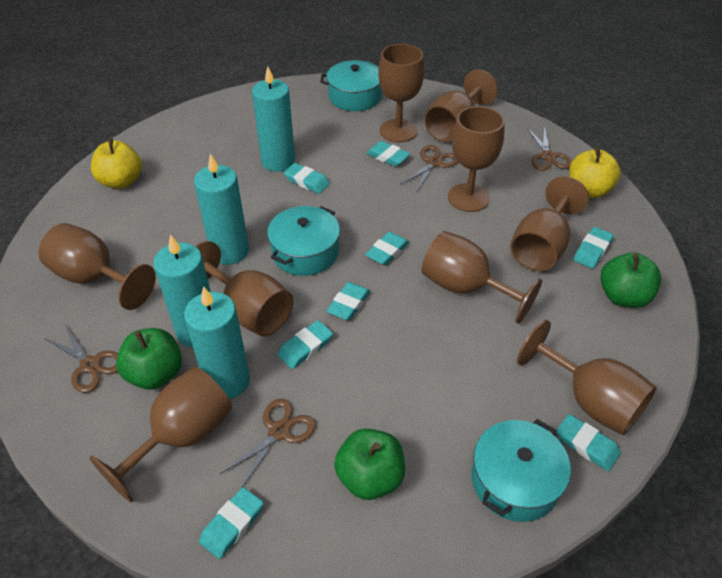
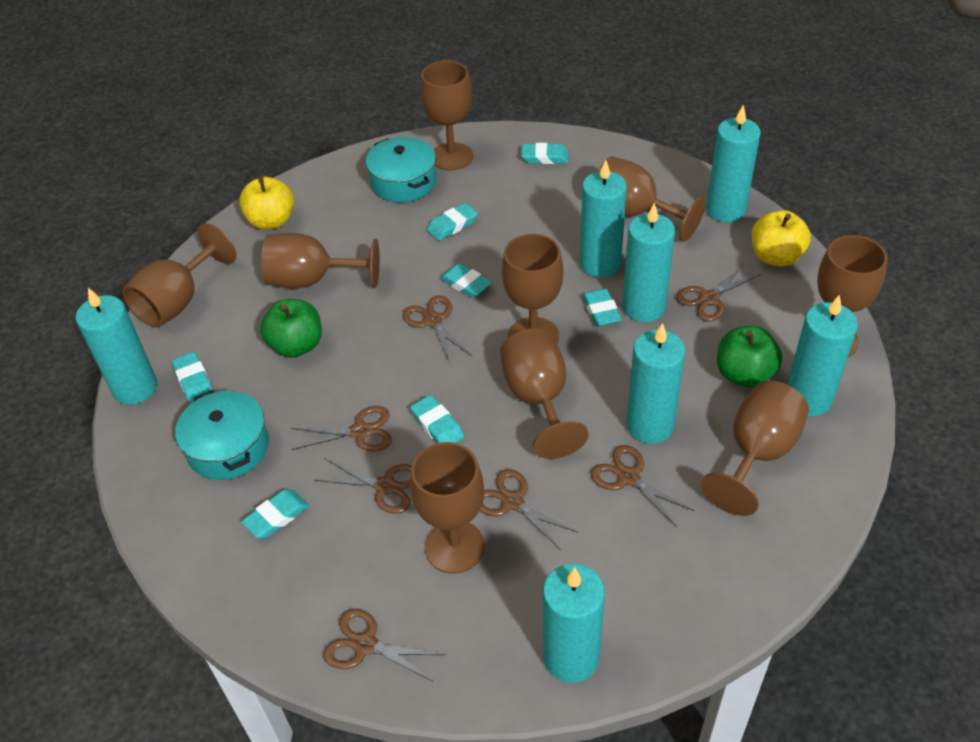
brown scissors: [43,324,118,393] [220,399,316,488] [401,145,458,193] [527,126,572,171] = 4 -> [291,406,392,451] [314,458,412,514] [323,609,445,682] [402,295,472,362] [479,469,579,550] [591,445,695,527] [676,264,761,322] = 7
green apple: [116,328,182,389] [334,429,405,500] [600,252,661,308] = 3 -> [260,299,322,358] [717,326,782,388] = 2
turquoise candle: [154,234,211,347] [184,286,250,399] [194,154,249,265] [252,66,295,172] = 4 -> [76,288,157,405] [543,564,605,683] [580,160,627,278] [623,203,675,322] [626,323,686,444] [706,105,760,222] [787,294,858,416] = 7
turquoise eraser: [199,487,263,559] [278,320,333,369] [284,163,330,194] [327,282,370,321] [365,232,409,266] [366,141,410,166] [557,414,621,471] [573,227,614,269] = 8 -> [172,352,213,404] [241,489,309,538] [410,395,464,443] [427,203,478,241] [440,263,492,298] [521,143,568,164] [582,288,622,326] = 7
turquoise pot: [267,206,340,276] [320,60,382,111] [472,419,571,522] = 3 -> [175,390,269,480] [366,137,436,203] = 2

